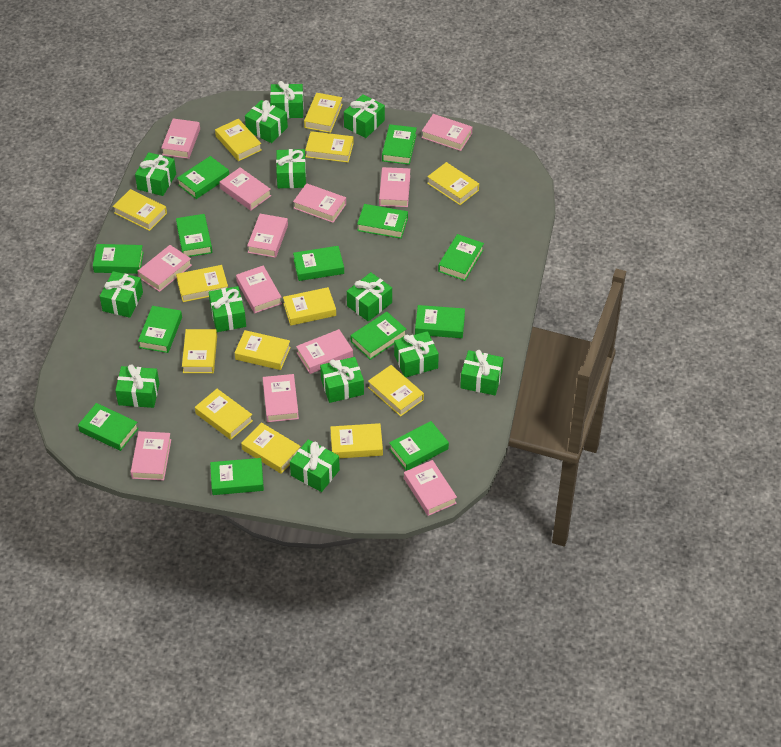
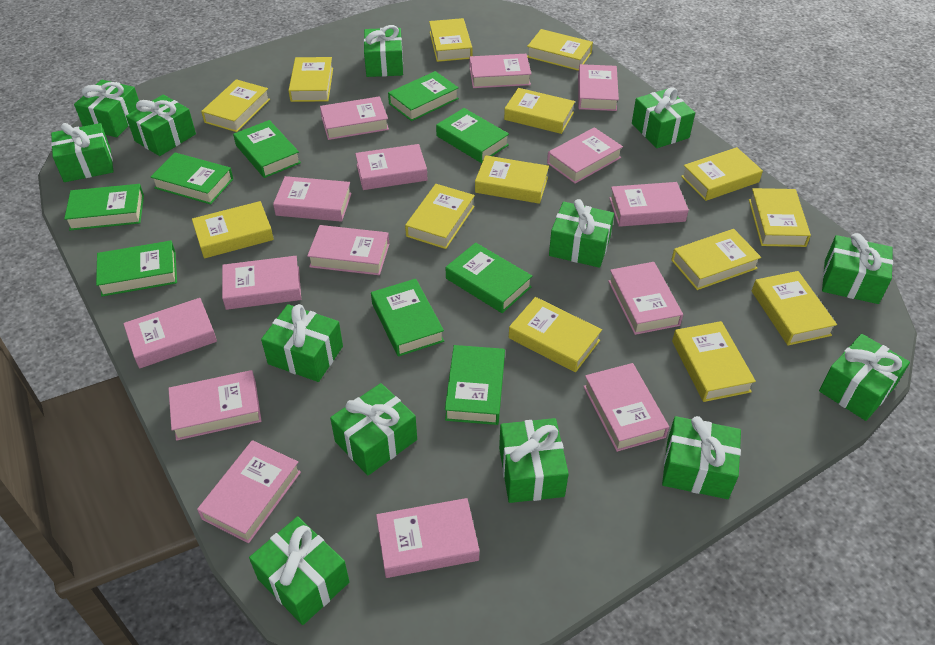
green book: [78,403,139,451] [93,244,144,274] [138,306,182,353] [176,214,212,257] [177,156,229,199] [210,458,264,495] [293,246,344,281] [351,312,407,360] [357,204,408,239] [382,124,417,165] [389,421,449,471] [415,305,465,338] [438,234,484,281] = 13 -> [64,184,144,230] [96,241,177,297] [151,153,233,204] [233,120,301,178] [371,279,444,357] [388,71,459,121] [436,108,509,163] [445,345,505,425] [446,243,532,313] = 9
pink book: [131,431,171,480] [137,245,192,292] [161,118,200,159] [220,167,271,211] [236,265,282,313] [247,214,288,258] [263,374,299,422] [293,183,346,223] [296,329,353,374] [379,167,410,207] [404,460,457,516] [422,114,472,151] = 12 -> [123,298,217,369] [168,370,262,441] [197,440,301,543] [222,256,301,310] [273,176,352,222] [307,225,389,275] [320,96,389,140] [355,144,427,190] [376,498,479,578] [469,54,531,88] [547,127,623,184] [578,64,619,111] [583,363,669,452] [608,262,683,335] [609,182,689,227] = 15
yellow book: [113,189,167,231] [176,265,228,302] [182,329,217,373] [195,389,253,440] [215,119,262,161] [235,330,291,370] [241,422,301,474] [283,287,336,326] [304,93,343,133] [305,131,354,162] [330,423,383,458] [368,365,424,416] [427,162,479,205] = 13 -> [192,201,274,259] [201,79,270,132] [288,57,333,102] [405,184,475,249] [429,18,472,62] [475,155,549,204] [504,88,575,134] [509,297,602,372] [527,29,593,71] [671,229,761,290] [672,321,756,402] [681,147,763,201] [749,188,811,247] [752,271,837,345] = 14

